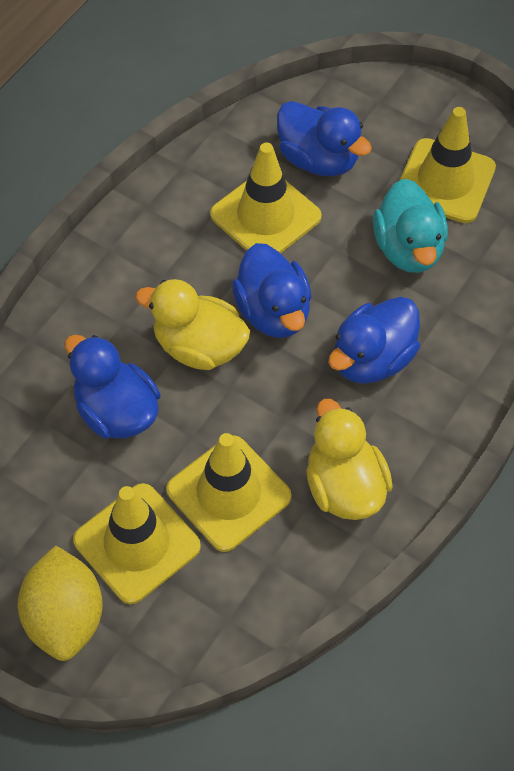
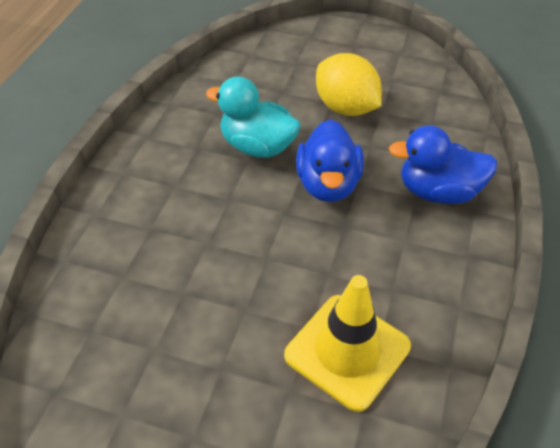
blue duck: [65,334,161,439] [232,243,311,338] [277,101,372,176] [328,297,420,384] = 4 -> [296,119,364,202] [389,125,497,204] = 2
yellow duck: [135,279,250,370] [306,399,393,520] = 2 -> none = 0
yellow traffic cone: [73,483,201,604] [166,433,292,552] [210,143,322,253] [399,107,496,223] = 4 -> [284,275,411,412] = 1

